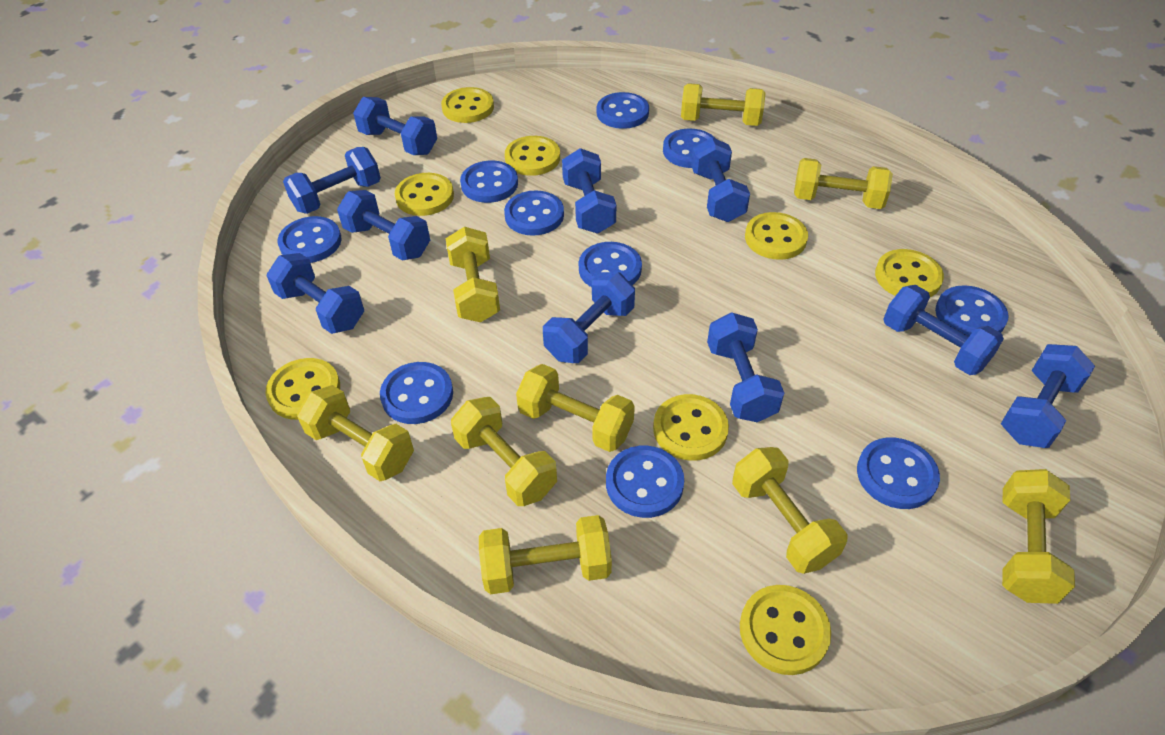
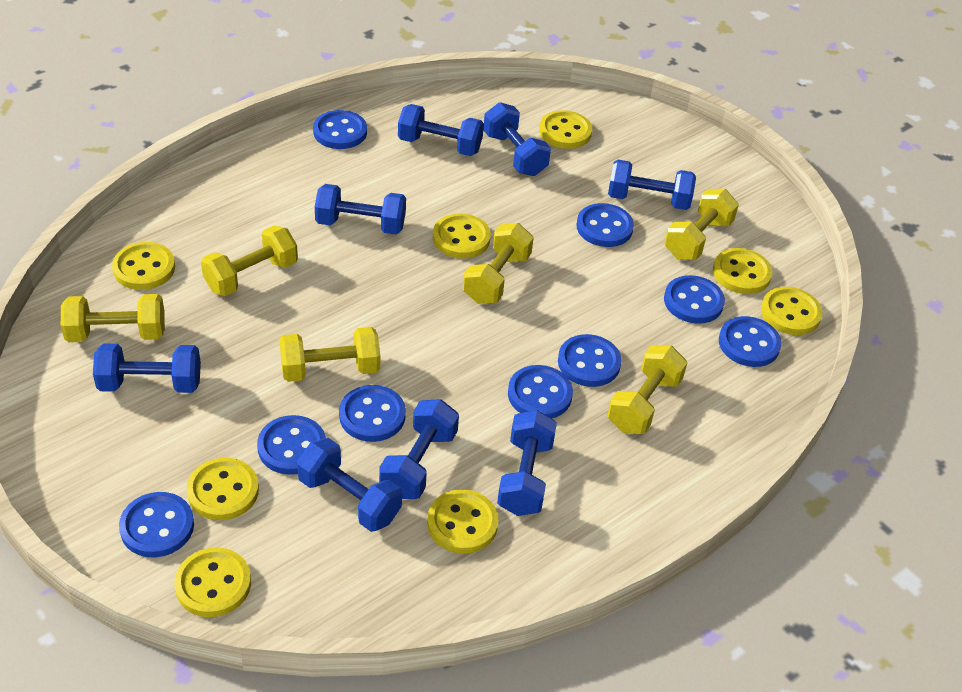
blue button: [278,216,342,263] [380,362,453,424] [460,161,518,203] [504,190,564,236] [579,242,642,287] [597,92,649,129] [606,446,684,518] [663,128,716,168] [857,437,940,509] [935,285,1008,336] = 10 -> [119,492,194,557] [257,415,326,475] [313,110,367,149] [339,385,406,442] [508,365,573,418] [558,334,622,387] [576,203,634,247] [664,275,725,324] [719,316,782,367] = 9
blue dumbbell: [266,253,364,334] [283,147,381,214] [337,190,430,261] [353,97,437,155] [543,272,635,363] [562,148,616,234] [691,137,750,222] [707,312,784,422] [883,285,1004,375] [1001,344,1095,448] = 10 -> [93,343,201,393] [297,438,402,532] [315,184,406,234] [379,399,459,499] [398,104,484,156] [483,102,551,176] [497,410,557,516] [608,160,696,210] = 8
yellow dumbbell: [297,385,414,481] [446,227,500,322] [451,397,557,506] [479,515,612,594] [516,364,635,452] [681,83,766,126] [732,447,848,574] [794,158,893,209] [1002,469,1075,604] = 9 -> [61,294,165,342] [201,225,298,296] [279,327,380,382] [463,223,534,304] [607,345,687,434] [664,189,739,260] = 6

